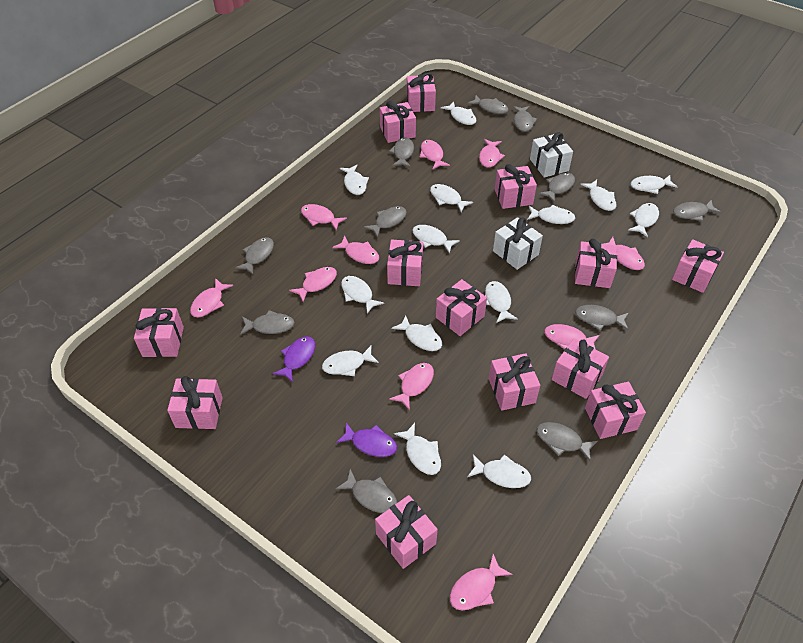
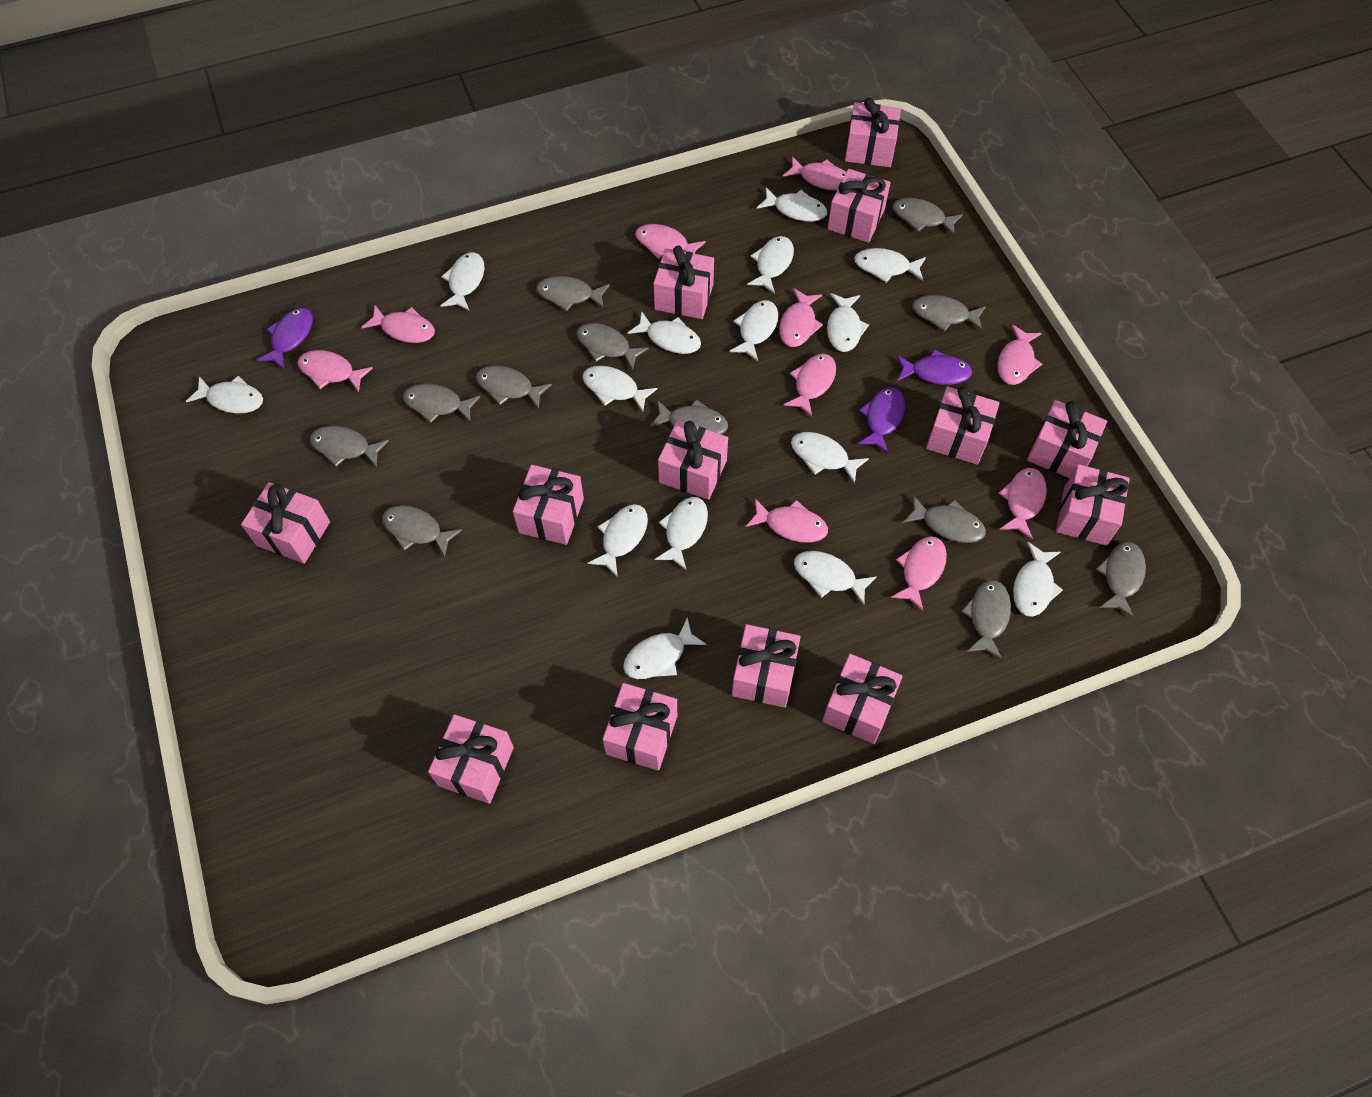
grey fish: [235,237,274,274] [240,310,295,335] [336,469,397,513] [364,206,407,238] [389,137,414,167] [468,95,509,114] [513,106,537,132] [537,422,598,461] [539,173,575,203] [575,305,629,331] [673,200,721,221] = 11 -> [310,426,389,468] [382,505,462,557] [403,384,480,423] [476,365,552,409] [536,276,610,312] [576,323,649,370] [650,399,728,434] [892,198,963,236] [903,495,986,543] [912,295,986,332] [961,580,1011,659] [1096,542,1146,618] = 12
purple fish: [273,336,315,383] [336,423,397,457] = 2 -> [256,308,313,369] [857,387,905,453] [897,349,972,385] = 3
white fish: [322,346,379,376] [340,164,369,195] [341,276,384,314] [391,315,442,351] [394,423,441,475] [412,225,460,254] [430,184,473,212] [441,101,477,125] [467,454,531,488] [485,281,518,323] [527,205,575,224] [580,180,616,211] [628,203,659,237] [631,175,677,194] = 14 -> [186,376,263,414] [440,252,484,311] [582,365,658,412] [588,504,648,577] [623,617,707,679] [628,311,701,354] [654,497,708,570] [729,300,778,361] [747,236,794,294] [757,187,827,222] [791,432,869,484] [794,551,877,605] [827,293,869,352] [854,248,926,283] [1013,542,1063,617] = 15
white gift: [493,217,543,270] [530,132,573,178] = 2 -> none = 0

